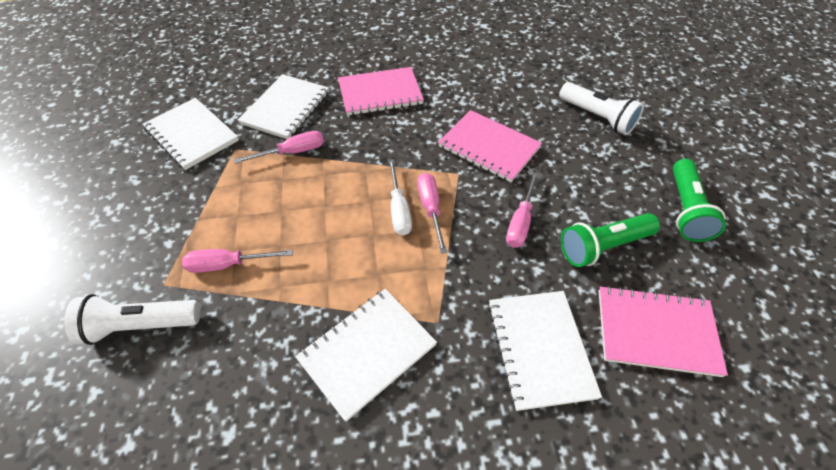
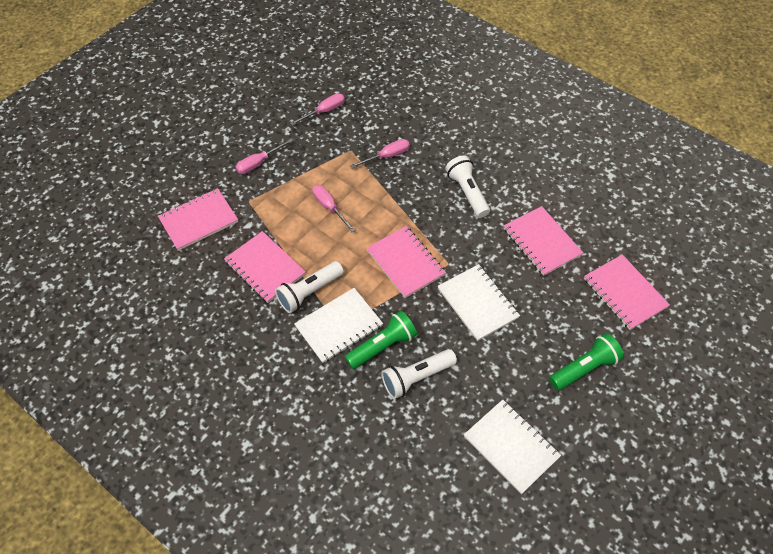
pink notebook: [338,67,424,116] [438,110,542,182] [599,286,728,377] = 3 -> [158,188,238,251] [224,231,306,303] [367,226,446,298] [504,206,583,276] [584,254,670,330] = 5
white flashlight: [64,294,200,345] [559,82,644,135] = 2 -> [275,261,344,313] [381,349,457,399] [446,155,490,218] = 3
white notebook: [143,98,239,170] [238,74,329,139] [295,289,437,422] [488,291,602,411] = 4 -> [294,288,383,363] [437,264,520,341] [464,400,561,494] = 3
white screwdriver: [389,159,412,236] = 1 -> none = 0

